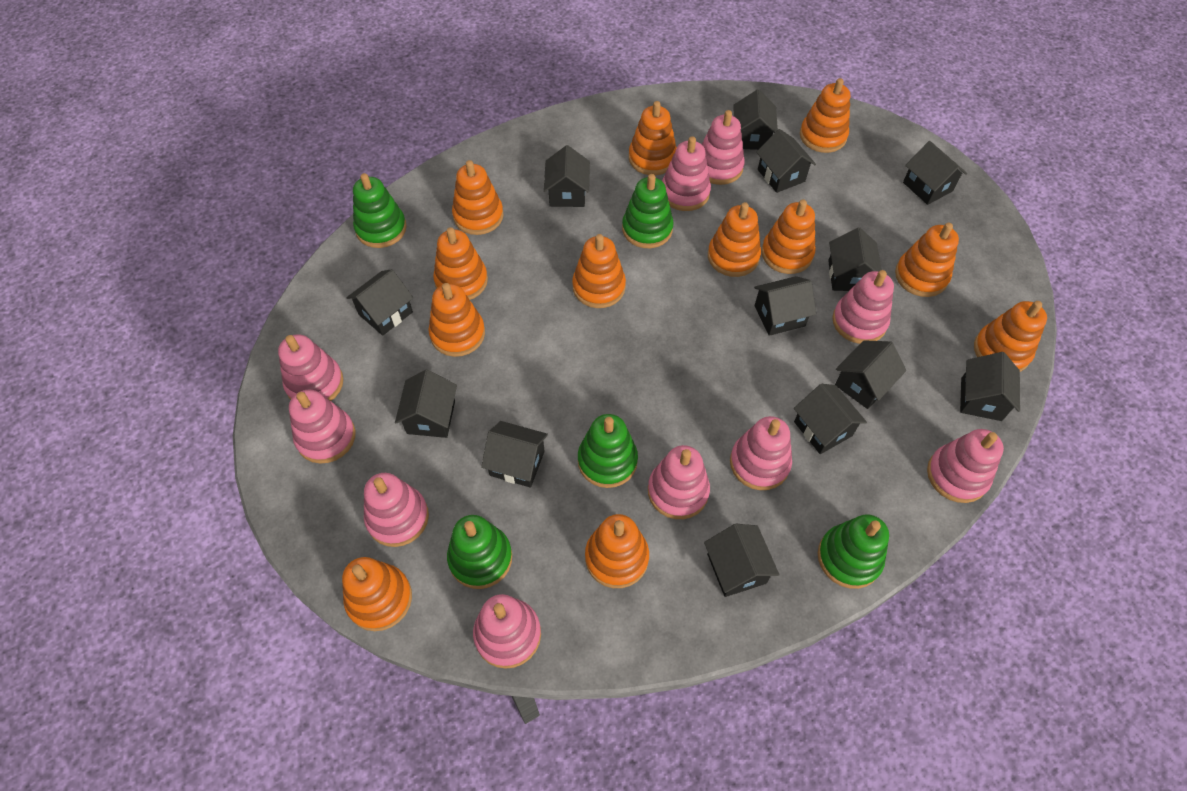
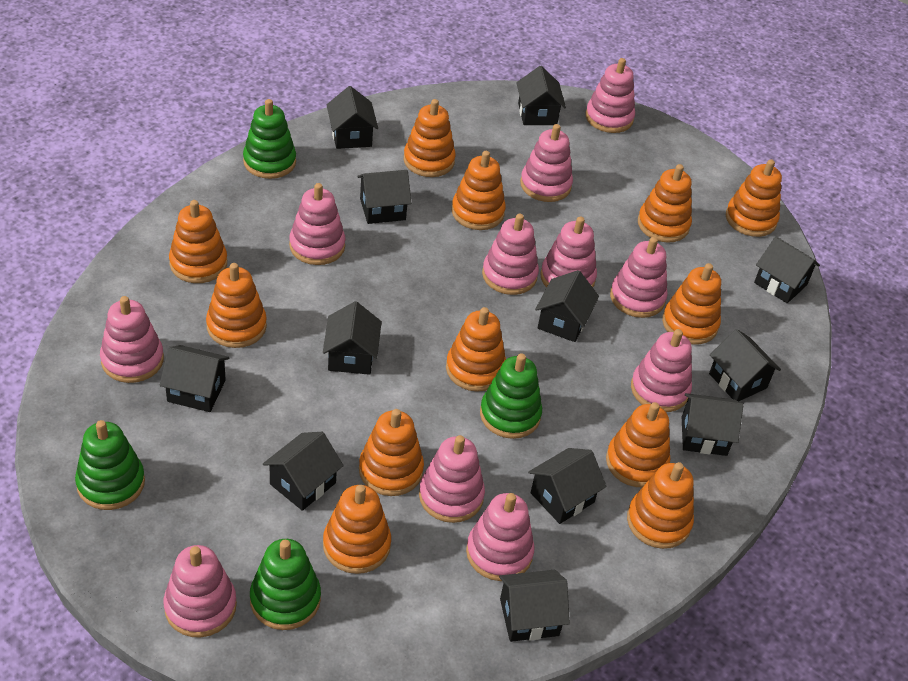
black house: [346,269,413,336] [395,370,457,438] [481,421,548,488] [544,145,590,207] [704,524,779,597] [733,89,778,150] [754,276,816,336] [756,129,816,193] [794,384,867,454] [828,227,882,291] [835,340,906,409] [903,141,967,205] [960,352,1020,421] = 13 -> [160,345,229,412] [263,432,344,511] [323,301,382,375] [327,86,378,149] [357,170,412,224] [499,570,570,642] [516,66,566,125] [528,448,607,524] [535,270,599,342] [682,393,743,456] [709,329,781,401] [754,236,820,303] = 12
green stacking toy: [353,173,407,248] [447,515,512,589] [578,414,638,488] [622,174,674,248] [818,514,889,589] = 5 -> [75,420,145,510] [243,99,296,179] [250,539,321,630] [480,353,542,439] = 4
pink stacking toy: [278,334,343,401] [289,390,355,464] [364,473,429,547] [473,594,541,669] [648,445,710,519] [662,136,711,211] [702,110,745,185] [730,416,792,490] [832,270,894,344] [927,429,1004,503] = 10 -> [100,296,164,383] [163,545,237,637] [289,183,345,265] [419,435,485,523] [466,493,535,581] [482,214,539,295] [520,124,573,202] [540,217,597,288] [586,58,635,133] [610,237,668,318] [631,329,692,412] = 11

